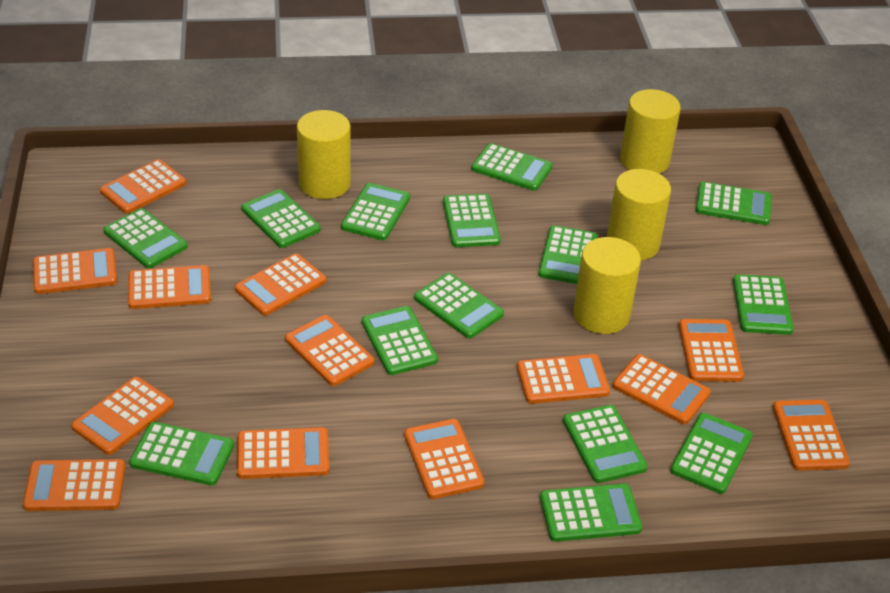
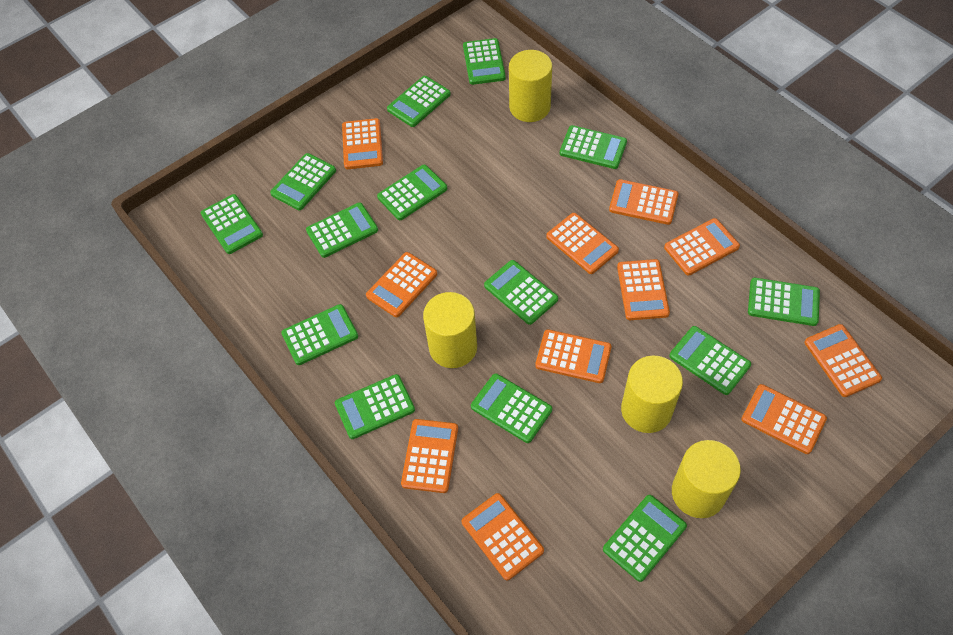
orange calculator: [23,459,125,511] [33,248,117,294] [71,377,174,455] [100,159,186,214] [128,265,211,309] [235,253,326,316] [237,427,329,479] [285,315,374,386] [404,419,484,499] [517,354,610,404] [613,354,711,424] [679,319,744,382] [773,400,850,470] = 13 -> [342,118,383,169] [366,252,437,317] [401,419,458,493] [462,493,544,580] [535,329,612,383] [546,213,619,274] [609,179,678,225] [617,259,670,320] [664,218,740,275] [741,384,827,454] [804,324,882,397] = 11

